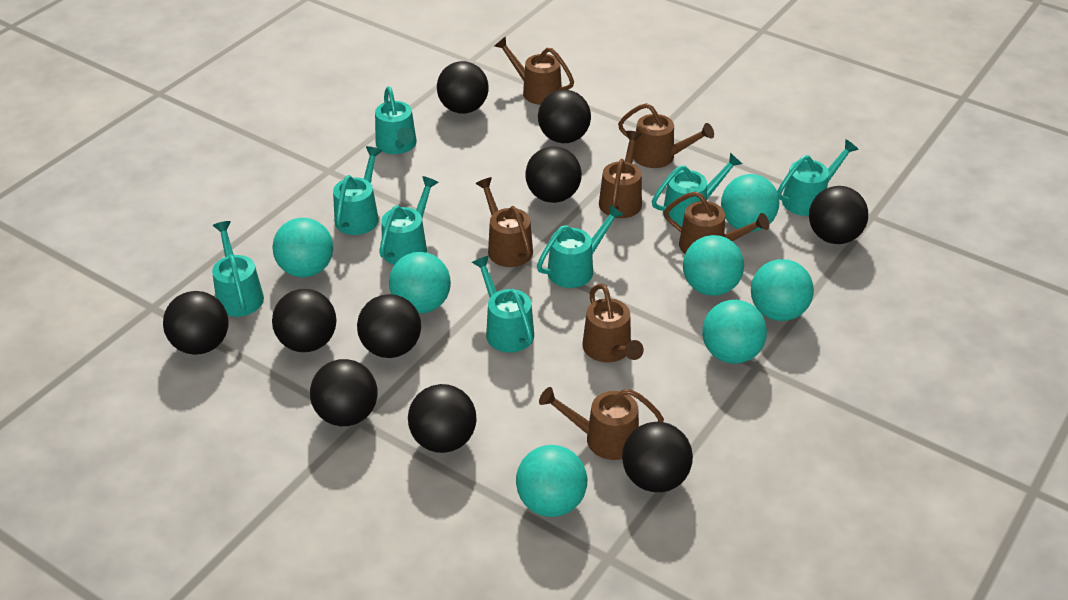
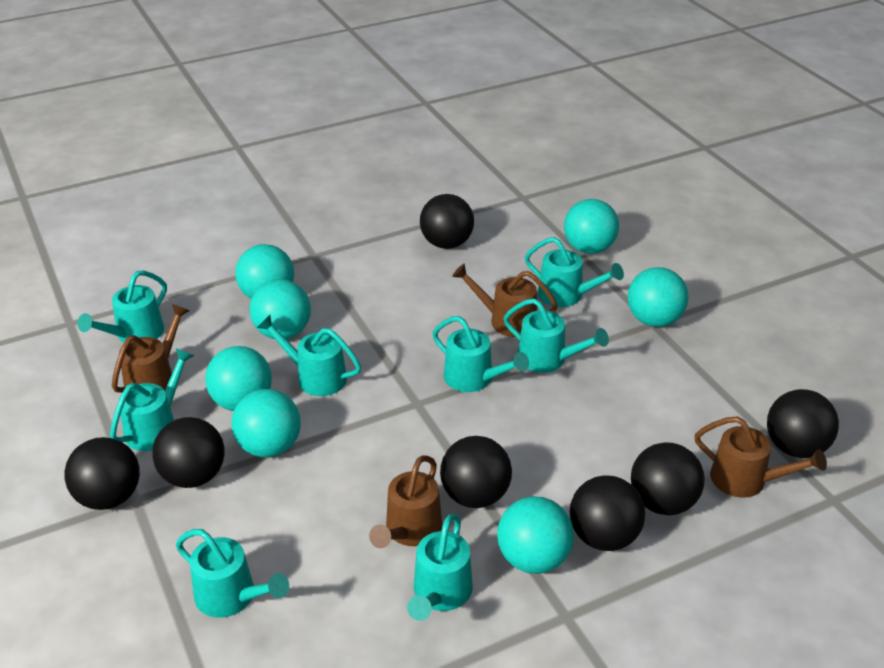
black ball: [163,291,229,355] [272,289,337,352] [310,359,378,426] [357,294,421,358] [408,384,476,453] [437,61,489,114] [525,146,582,203] [538,90,591,143] [622,422,693,492] [809,186,868,244] = 10 -> [64,437,140,510] [152,417,225,488] [420,194,474,249] [440,436,512,508] [570,475,645,551] [631,442,705,515] [767,389,839,458] = 7
brown watering can: [476,177,533,267] [495,36,574,105] [539,387,664,460] [582,283,644,362] [599,131,642,218] [618,103,714,168] [664,191,769,254] = 7 -> [112,304,189,393] [369,455,442,548] [452,264,558,337] [694,416,827,498] = 4

